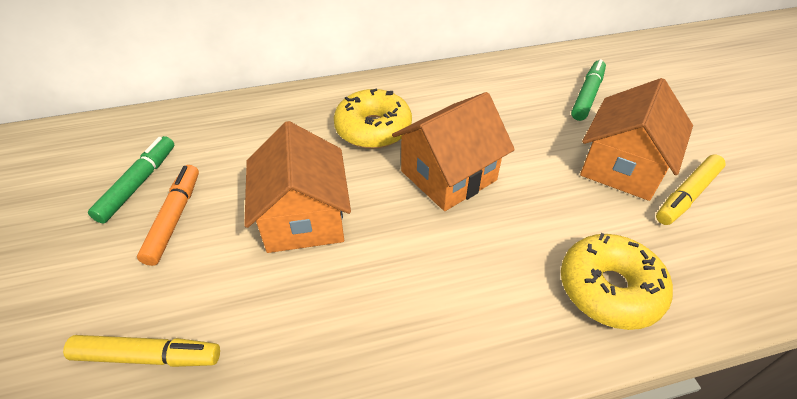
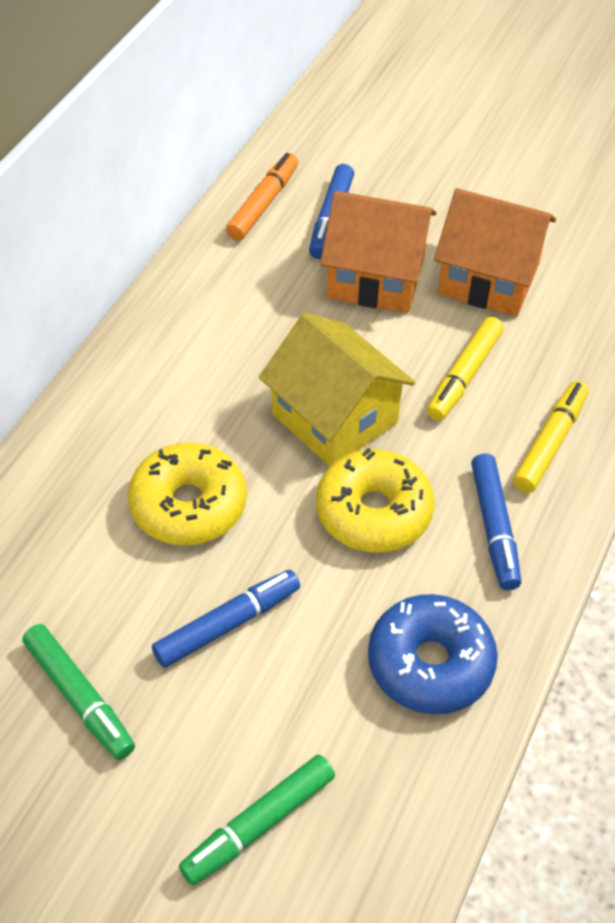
blue donut: none = 0 -> [368,594,498,714] = 1
blue marker: none = 0 -> [152,570,300,668] [309,164,354,259] [471,453,521,590] = 3
orange house: [244,121,351,253] [392,92,515,211] [580,78,693,201] = 3 -> [320,191,436,313] [434,188,556,317] = 2
yellow house: none = 0 -> [259,313,415,467] = 1

